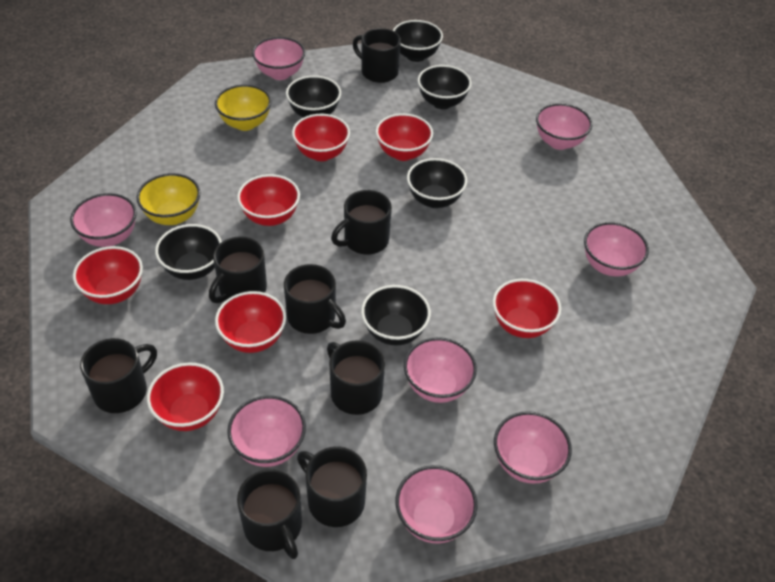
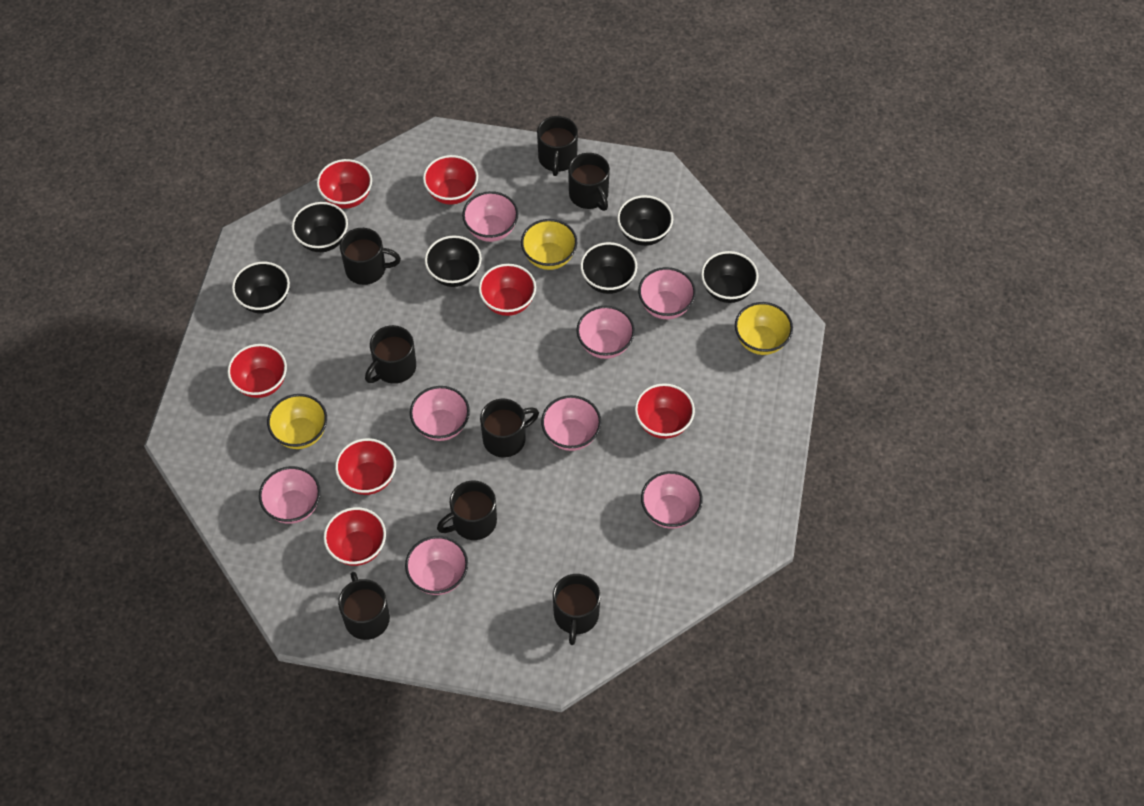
yellow bowl: [137,173,200,225] [215,84,271,131] = 2 -> [267,394,327,449] [521,219,577,270] [735,302,793,355] = 3

